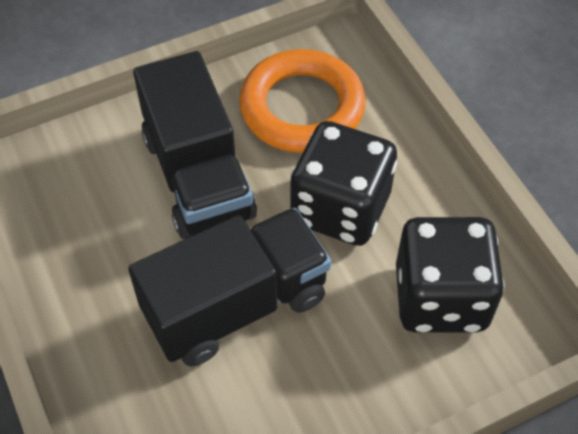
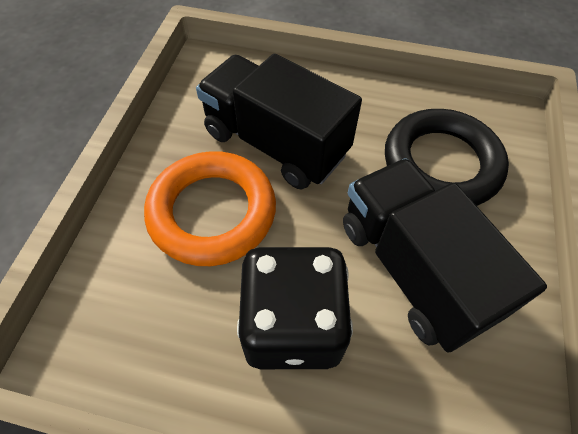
black dice: [290,121,397,246] [396,217,504,333] = 2 -> [237,247,353,369] = 1
black ring: none = 0 -> [385,109,509,206] = 1

